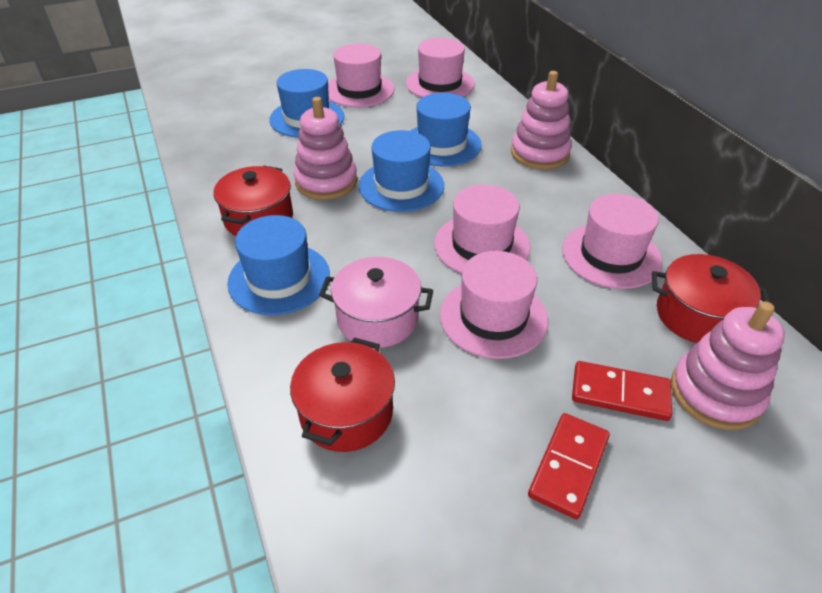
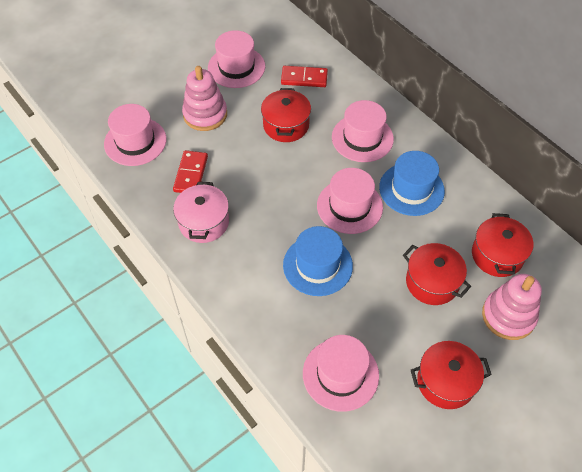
blue hat: [227,215,330,315] [269,69,344,138] [359,130,444,212] [411,93,482,166] = 4 -> [283,226,353,296] [379,151,445,216] = 2
pink stacking toy: [294,97,357,200] [511,71,572,170] [671,301,785,430] = 3 -> [182,66,227,131] [482,274,542,340] = 2
red pot: [214,166,293,236] [290,337,395,452] [652,254,770,343] = 3 -> [261,88,311,142] [403,243,471,305] [411,341,492,409] [472,213,533,277] = 4

